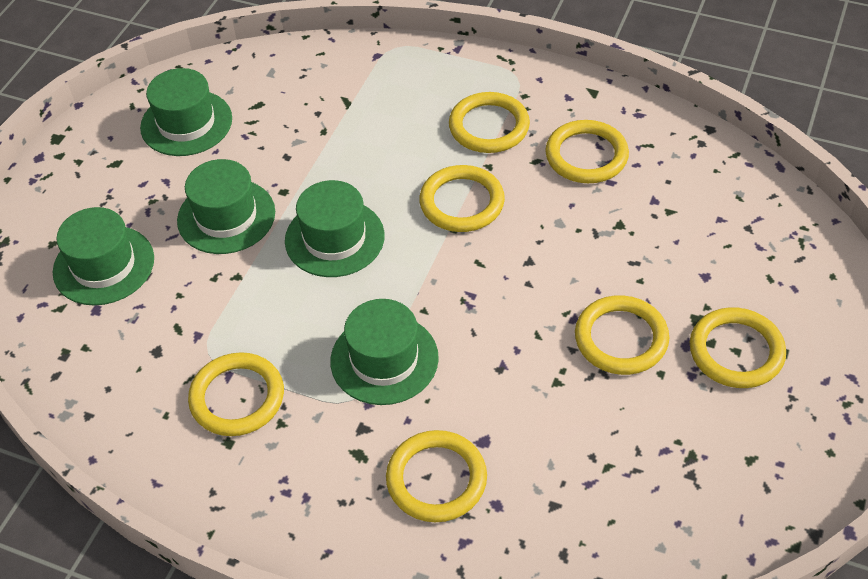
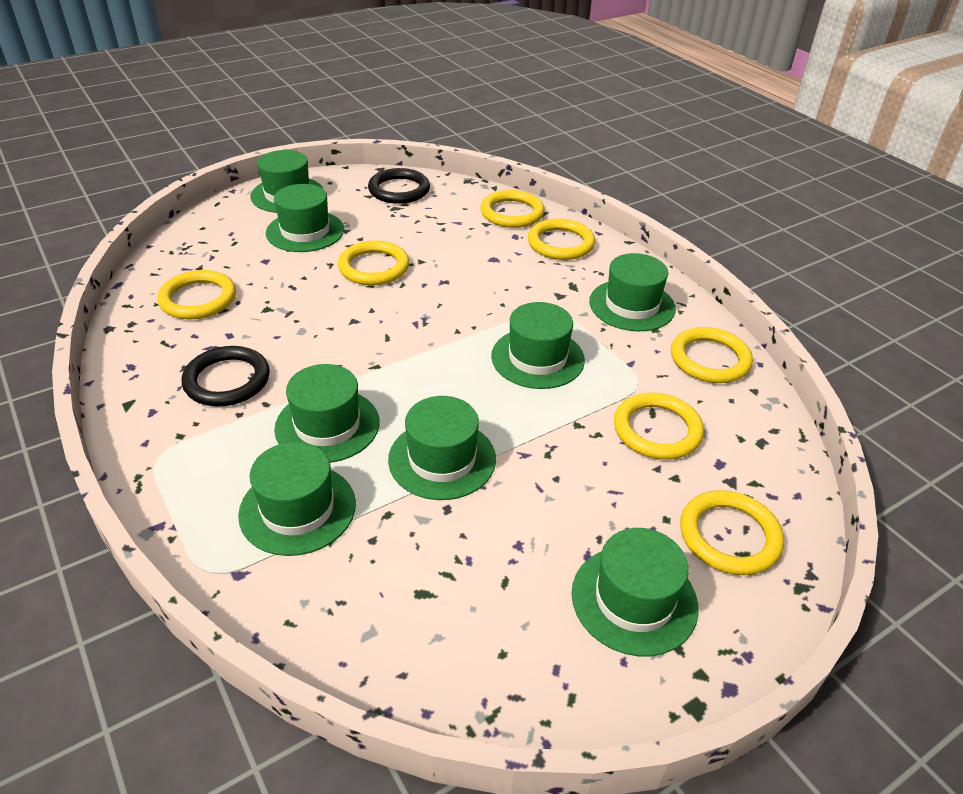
black ring: none = 0 -> [182,346,270,406] [368,168,430,204] = 2
green hat: [53,207,154,305] [140,68,232,156] [177,159,275,254] [285,180,385,277] [331,299,439,405] = 5 -> [238,442,356,556] [250,150,323,213] [266,184,344,252] [274,364,380,463] [388,396,496,500] [491,302,585,389] [572,528,698,656] [589,253,676,331] = 8

